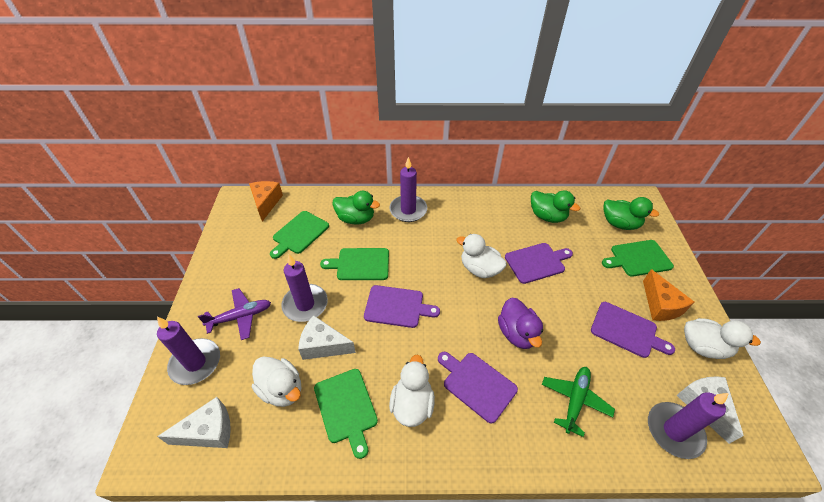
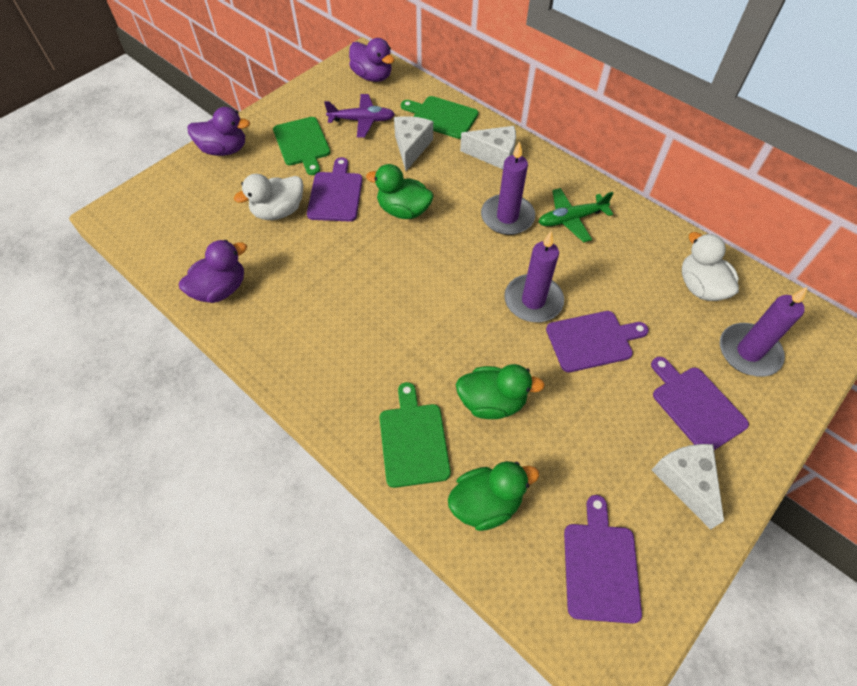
green cutting board: [270,211,329,259] [314,369,378,459] [320,248,389,280] [602,240,674,277] = 4 -> [273,117,331,175] [379,382,451,488] [401,96,479,139] = 3
orange cheese: [249,181,283,221] [643,269,694,321] = 2 -> none = 0
purple candle: [157,317,220,385] [281,254,328,322] [389,157,427,222] [648,393,729,459] = 4 -> [481,141,535,235] [504,231,564,322] [720,287,807,377] = 3
purple duck: [498,298,543,349] = 1 -> [179,240,247,303] [187,107,250,156] [349,38,395,82] = 3
white duck: [252,357,301,407] [389,355,435,427] [456,234,507,278] [684,318,761,359] = 4 -> [234,174,303,220] [682,232,739,301] = 2

